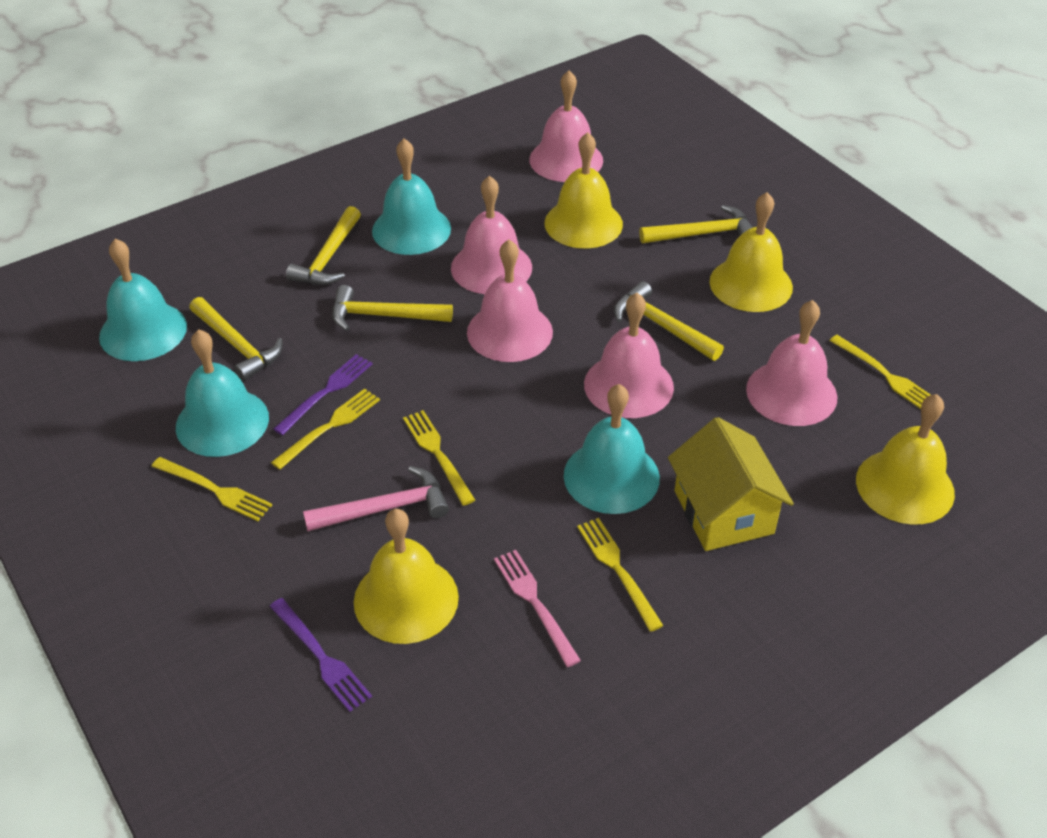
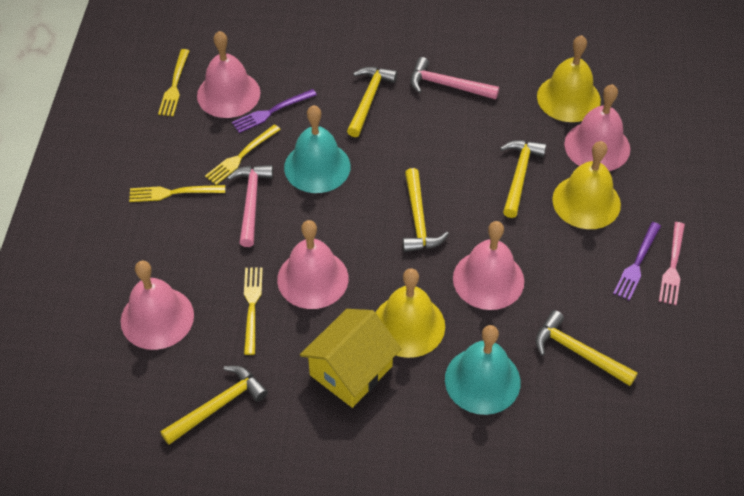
pink hammer: [303,466,449,531] = 1 -> [227,165,273,247] [410,57,499,99] = 2
turquoise bell: [99,239,187,361] [176,329,269,457] [372,139,451,255] [564,384,660,514] = 4 -> [284,105,351,193] [445,325,521,415] = 2
yellow bell: [354,509,459,644] [545,132,623,248] [709,192,793,312] [856,394,955,524] = 4 -> [376,268,445,358] [537,35,601,122] [552,141,621,229] = 3
yellow fork: [151,457,272,521] [271,389,380,470] [403,410,475,506] [577,518,664,632] [829,335,931,409] = 5 -> [129,185,225,202] [158,49,189,116] [205,124,281,185] [244,267,263,355] = 4

